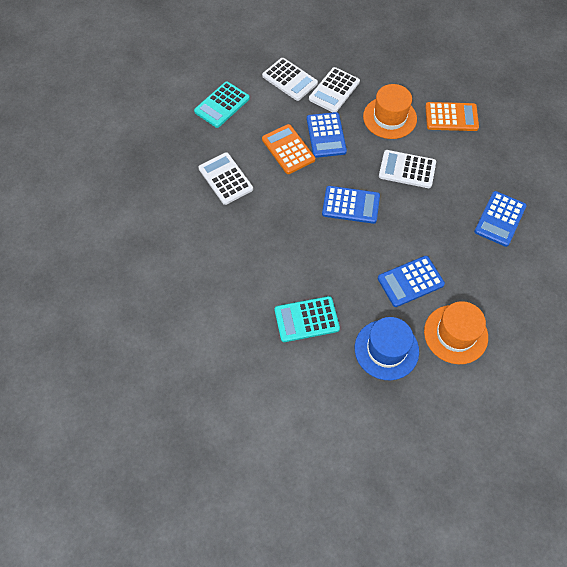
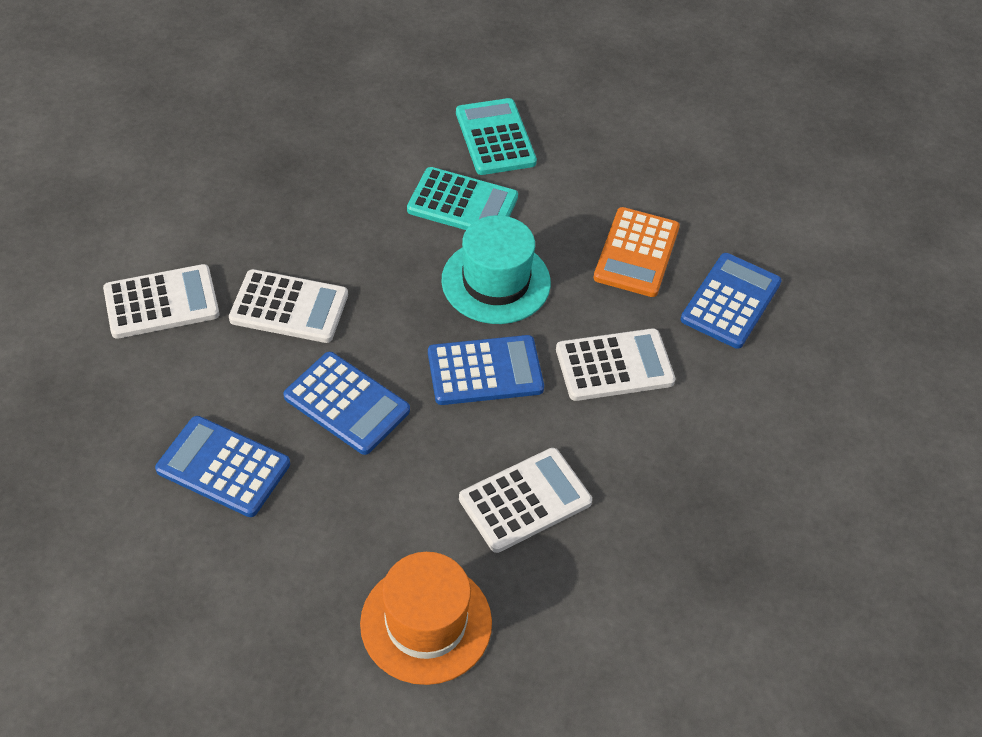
blue hat: [355,317,419,380] = 1 -> none = 0
orange calculator: [262,124,315,174] [425,102,479,131] = 2 -> [594,207,680,297] = 1
orange hat: [363,84,417,139] [424,301,488,364] = 2 -> [360,552,492,685] = 1
turquoise hat: none = 0 -> [441,215,551,324] = 1

